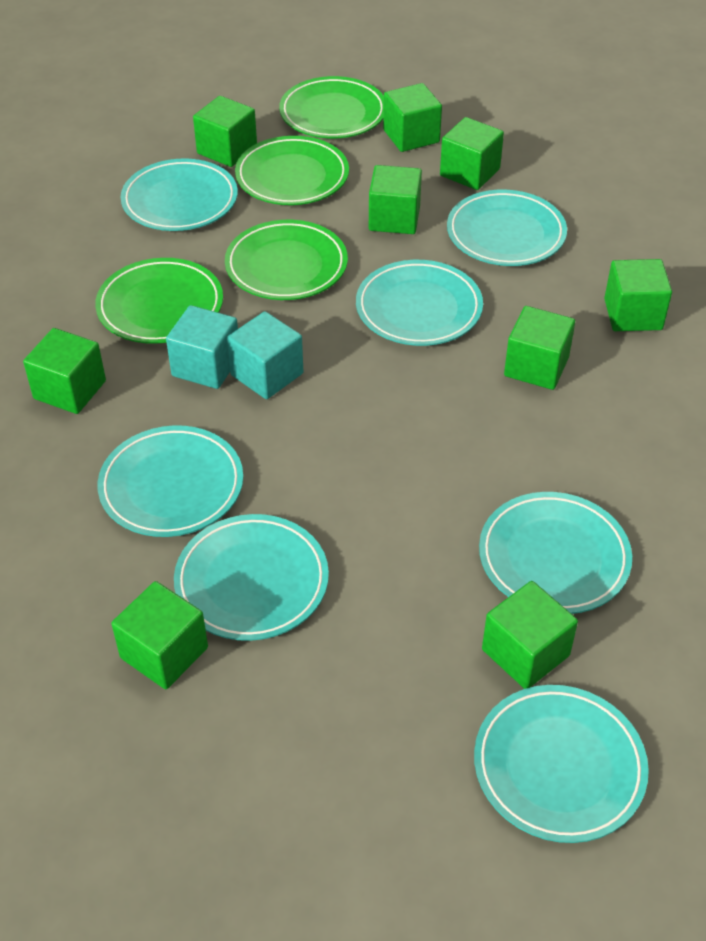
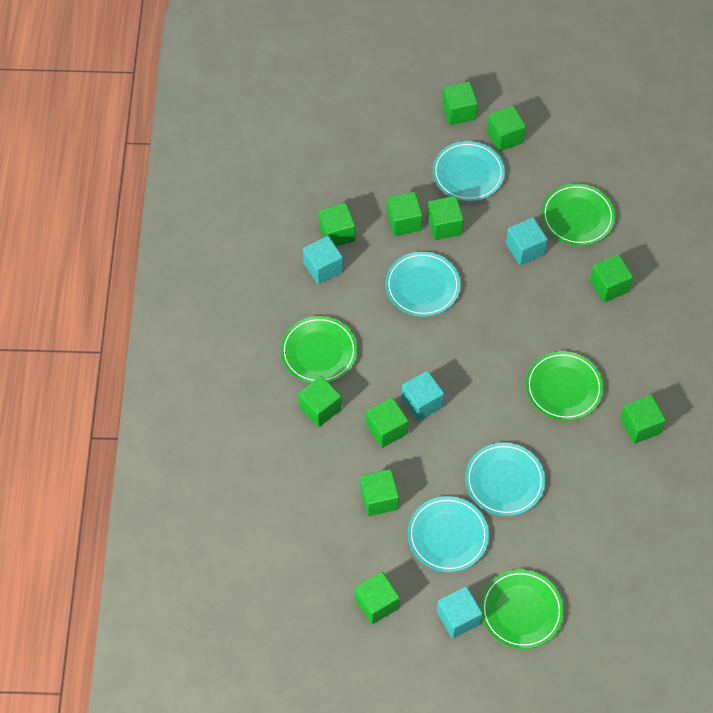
green cube: [23,328,106,414] [111,581,208,689] [193,96,257,167] [369,165,422,234] [383,83,442,152] [440,117,504,190] [482,581,578,689] [504,306,575,390] [604,259,672,331] = 9 -> [298,376,342,427] [319,203,355,246] [355,572,400,624] [360,469,399,516] [366,397,409,448] [387,192,423,236] [427,196,464,240] [442,82,478,125] [487,106,526,152] [590,254,633,302] [620,395,666,444] = 11
turquoise cube: [166,305,238,389] [227,311,303,399] = 2 -> [303,236,343,284] [401,371,444,421] [437,586,483,638] [506,217,548,265] = 4
turquoise plate: [98,426,243,537] [121,158,238,231] [174,514,329,641] [356,260,483,346] [447,190,567,266] [474,685,649,843] [479,492,632,614] = 7 -> [385,252,461,317] [408,496,489,572] [432,141,505,202] [465,442,545,516] = 4

